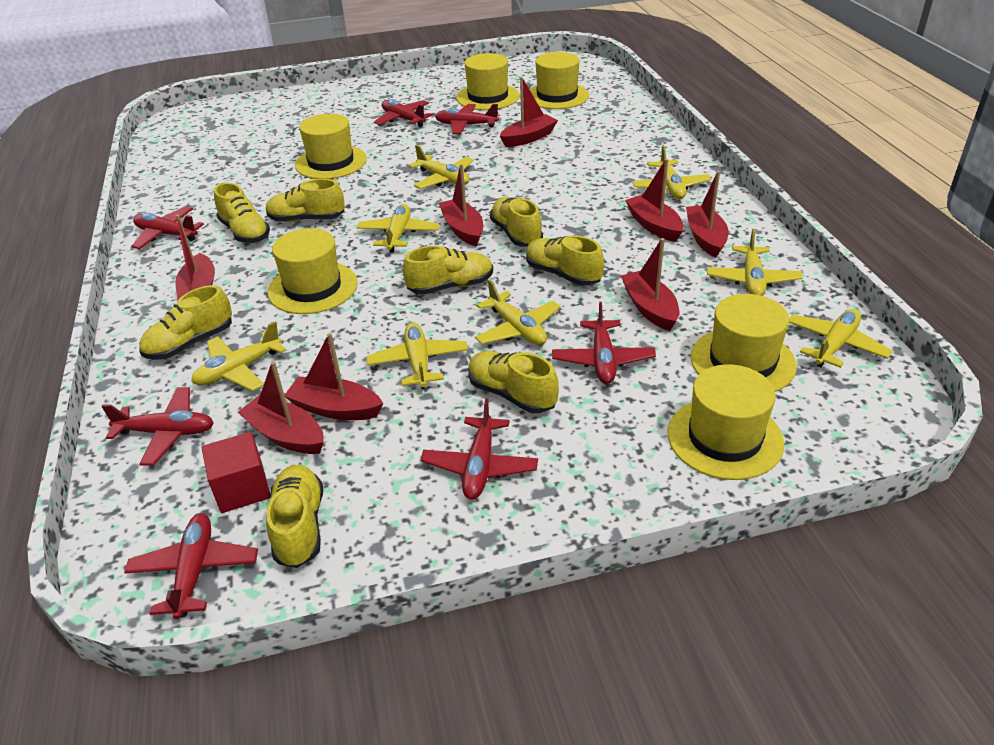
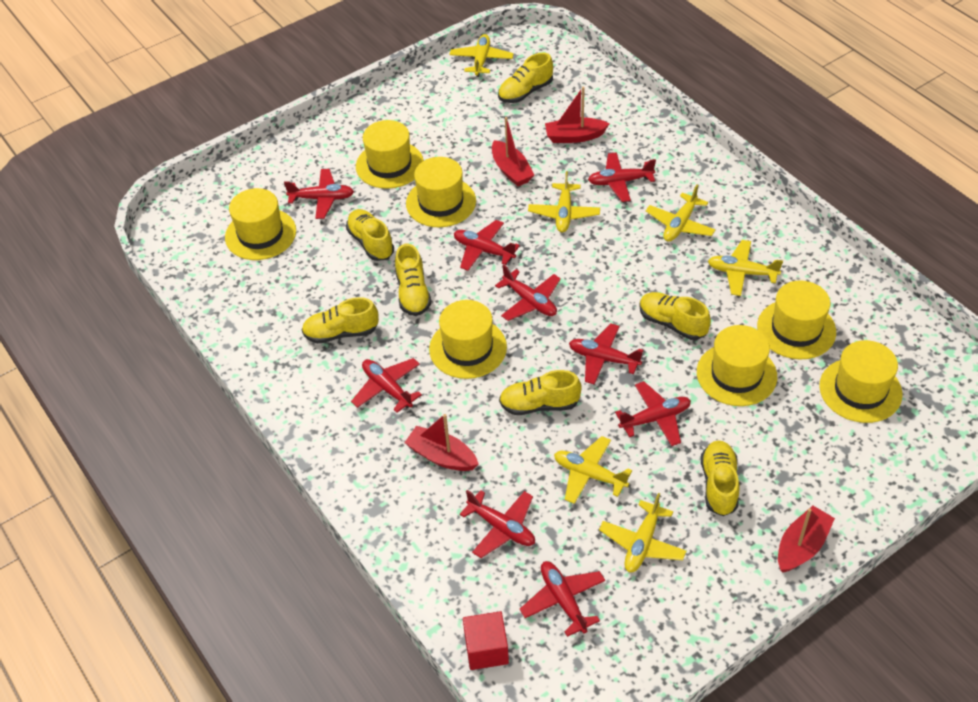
red boat: [176,214,215,301] [238,361,324,454] [284,333,384,420] [439,164,483,246] [500,77,558,147] [621,238,679,331] [625,159,684,242] [686,171,728,258] = 8 -> [404,414,479,471] [492,117,534,187] [545,87,609,143] [778,506,835,573] = 4
red plane: [101,387,214,466] [124,513,258,619] [131,206,204,249] [374,99,433,127] [420,398,538,499] [435,104,499,134] [552,302,656,384] = 7 -> [284,169,354,219] [351,358,422,413] [454,220,520,271] [460,490,535,558] [495,265,561,321] [520,561,605,637] [569,323,643,385] [588,152,656,202] [615,381,691,446] = 9
yellow hat: [268,228,358,314] [295,113,367,179] [456,53,520,110] [529,52,589,109] [667,364,784,480] [691,294,797,392] = 6 -> [225,188,296,260] [356,120,424,189] [406,157,476,227] [429,300,507,379] [697,325,777,406] [757,281,836,359] [819,340,902,423] = 7
yellow plane: [191,322,286,391] [357,204,440,253] [366,323,468,389] [409,145,473,189] [475,280,560,345] [632,145,712,199] [707,229,803,296] [789,309,893,368] = 8 -> [449,34,514,77] [528,171,600,232] [554,436,632,504] [599,493,687,572] [646,185,715,242] [708,240,783,296] = 6
yellow shoe: [139,285,232,360] [214,183,270,243] [266,179,345,222] [266,465,323,568] [403,246,493,295] [468,351,559,413] [490,197,543,247] [526,235,604,286] = 8 -> [302,297,379,344] [346,209,394,261] [395,244,431,316] [498,53,553,103] [499,370,582,415] [639,292,711,340] [701,440,739,516] = 7

